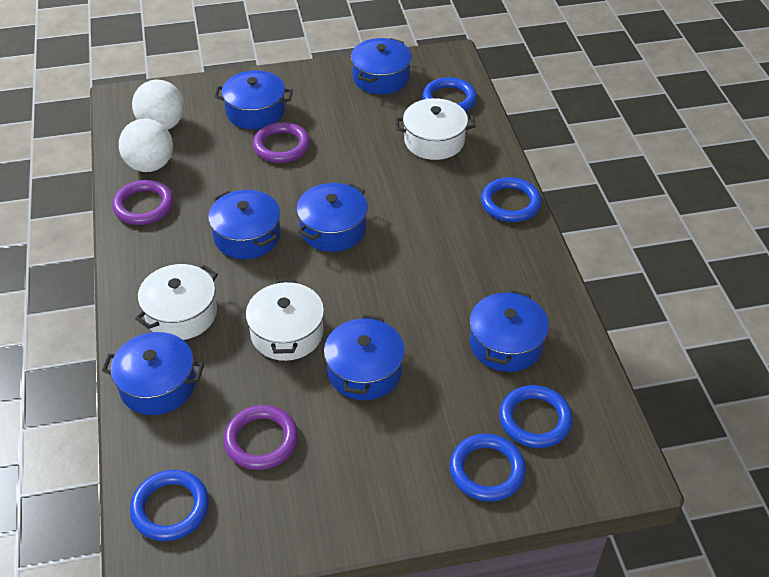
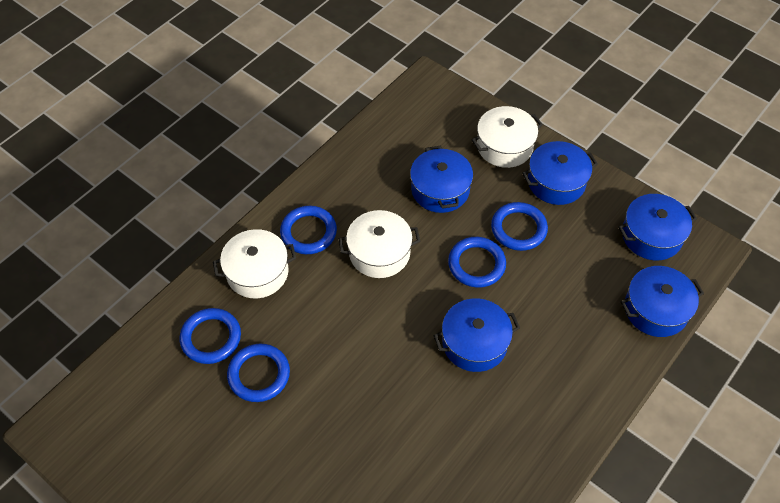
blue pot: [102,332,204,415] [208,190,281,259] [214,70,293,129] [296,183,368,252] [324,315,405,400] [351,38,412,94] [470,290,549,372] = 7 -> [410,146,473,213] [433,298,520,372] [522,141,598,205] [618,194,697,260] [621,266,704,337] = 5
purple ring: [112,180,174,225] [224,405,298,470] [253,122,310,163] = 3 -> none = 0
white ball: [119,118,173,172] [132,80,184,130] = 2 -> none = 0

